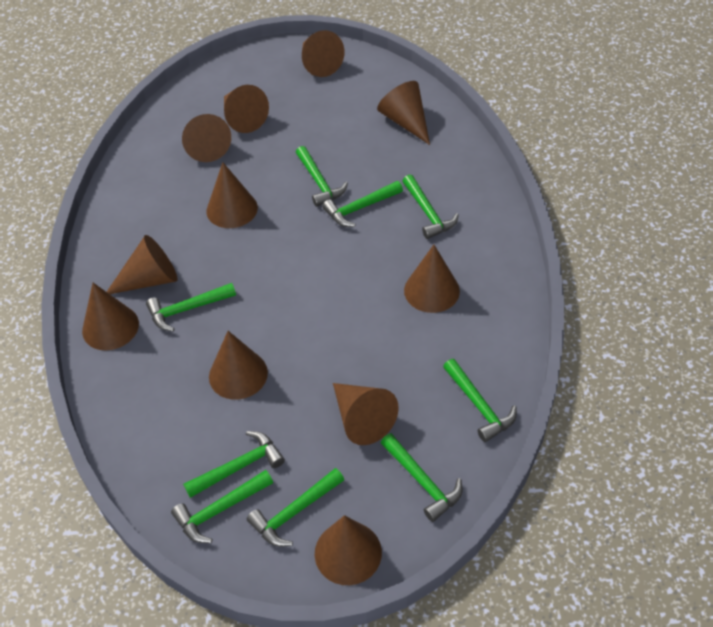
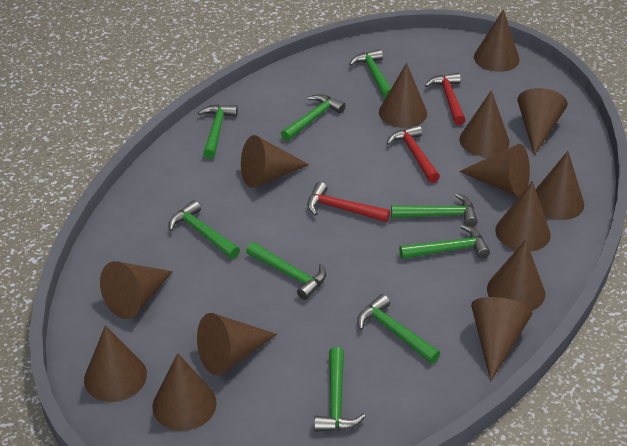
brown cone: [82,283,139,350] [107,235,178,294] [182,114,231,162] [206,162,258,228] [209,331,268,400] [224,85,269,133] [302,30,344,77] [315,515,382,585] [333,383,399,445] [377,81,430,145] [404,245,460,313] = 11 -> [84,325,147,402] [100,261,173,319] [153,353,217,431] [197,313,277,375] [241,135,309,188] [379,63,427,128] [459,90,510,157] [459,144,530,197] [471,297,532,381] [474,9,520,72] [487,239,545,311] [495,181,551,252] [517,88,568,155] [536,151,584,220] = 14
red hammer: none = 0 -> [307,182,390,222] [387,125,440,183] [425,73,466,125] = 3

